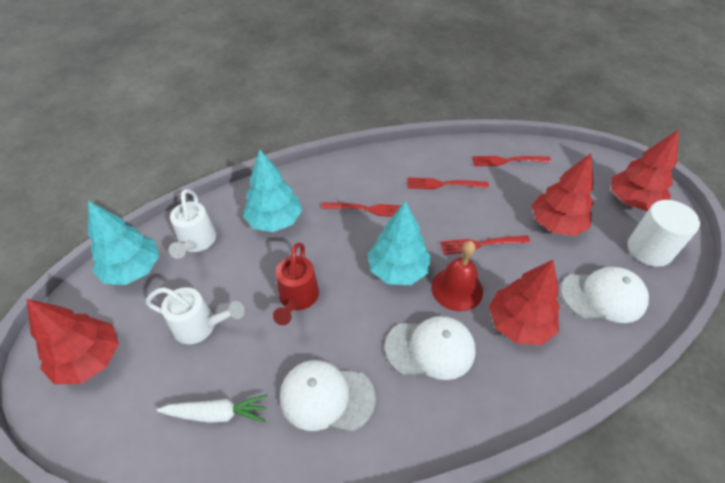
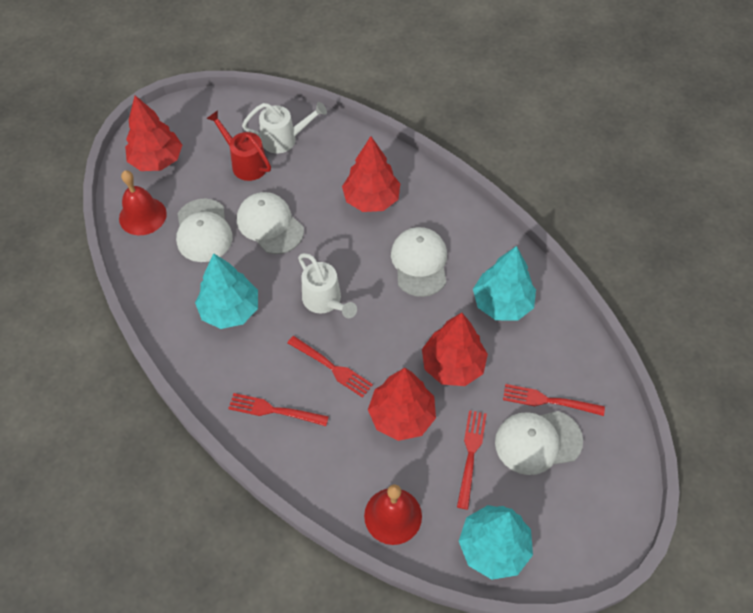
red bell: [431,241,483,311] = 1 -> [119,170,167,235] [364,484,422,545] = 2
white cap: [280,360,376,432] [385,316,475,380] [561,267,649,323] = 3 -> [176,199,233,262] [237,192,304,254] [391,227,447,297] [495,411,583,475] = 4
white carrot: [157,394,268,423] = 1 -> none = 0
white cylinder: [628,200,700,267] = 1 -> none = 0

